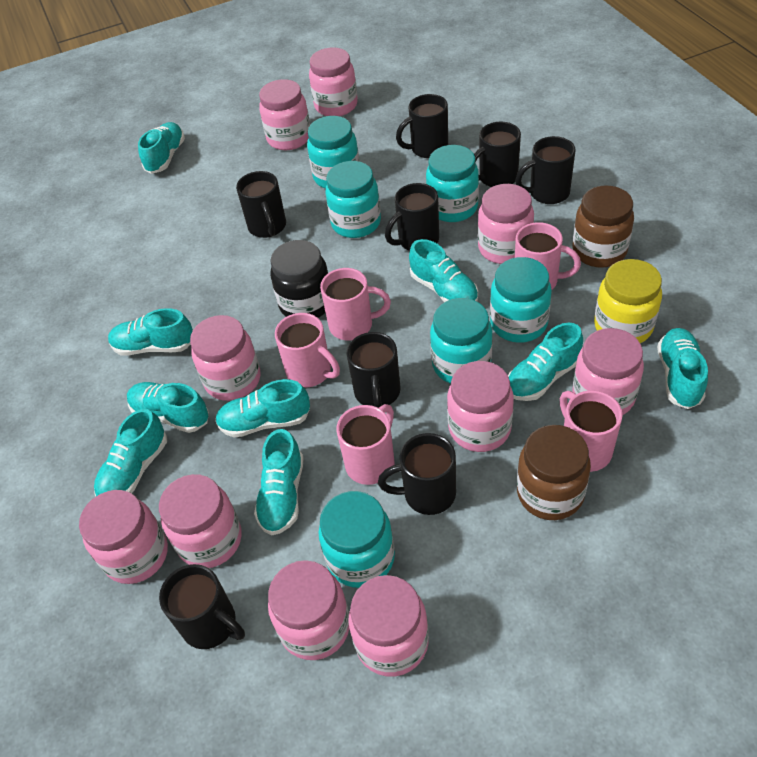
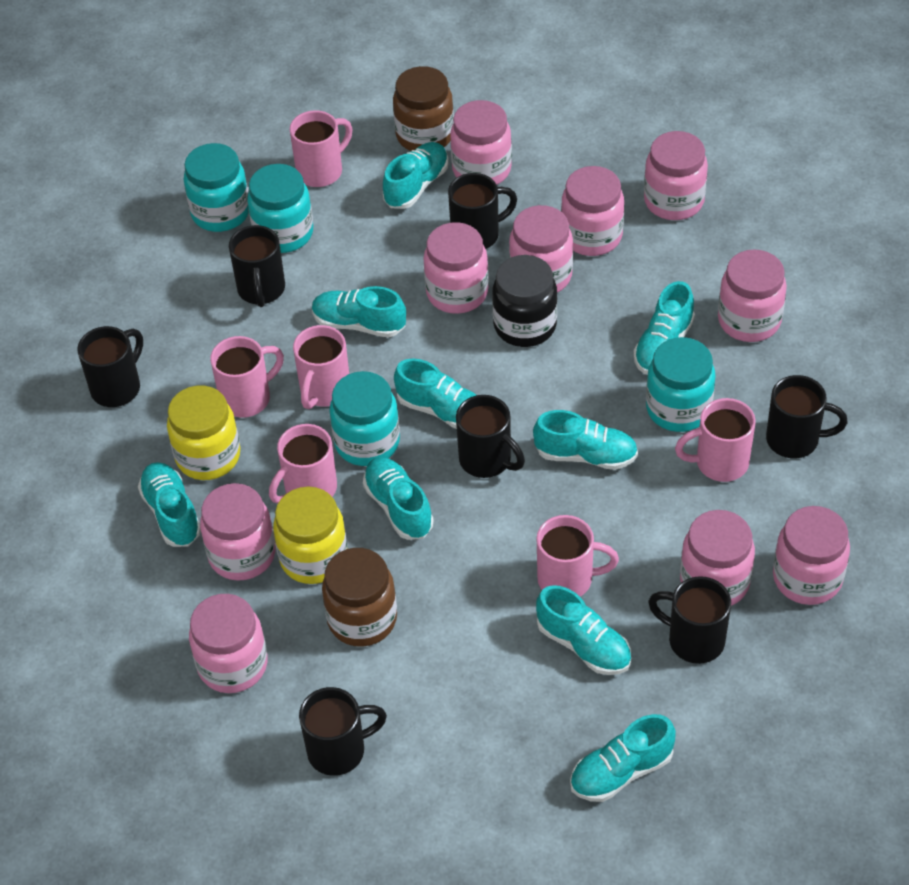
black mug: [159,564,245,649] [236,171,286,238] [347,332,400,408] [378,433,456,515] [385,183,439,251] [396,94,448,158] [474,122,521,187] [515,136,576,204] = 8 -> [77,326,143,407] [229,225,285,307] [299,687,387,776] [448,173,517,249] [456,395,525,478] [648,576,731,664] [766,375,848,458] = 7
pink mug: [275,313,340,387] [320,268,391,340] [336,404,394,485] [515,222,581,289] [560,390,623,472] = 5 -> [210,336,284,418] [269,424,337,503] [290,110,352,187] [293,325,349,409] [537,515,619,597] [675,398,756,482] = 6
turquoise jar: [307,116,360,188] [319,491,395,588] [326,161,381,238] [426,145,479,222] [430,298,493,384] [490,257,552,343] = 6 -> [183,143,249,232] [247,164,313,253] [330,371,400,466] [646,337,715,432] = 4
yellow jar: [594,259,662,343] = 1 -> [167,386,240,480] [273,487,347,584] = 2

